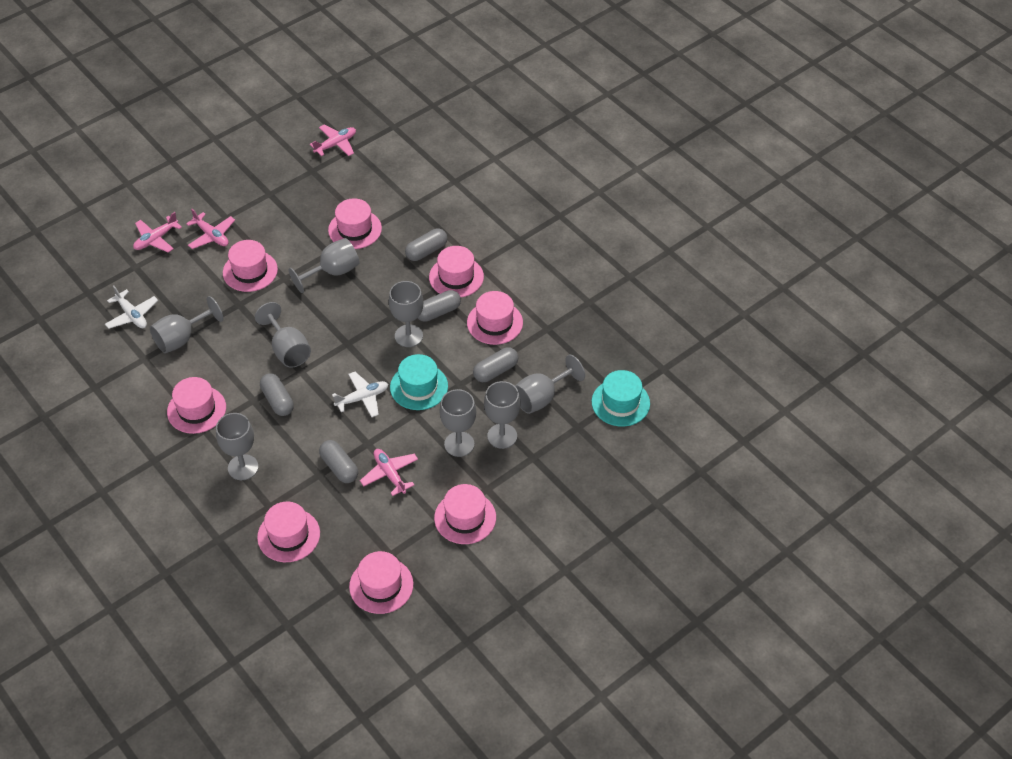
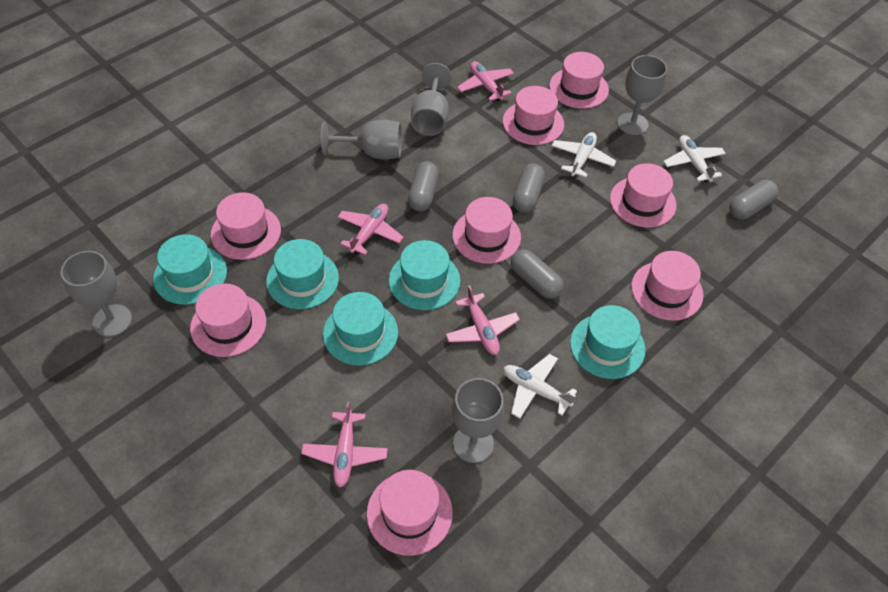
grey capsule: [260,373,294,416] [319,440,358,483] [405,228,447,261] [418,290,461,322] [473,348,518,382] = 5 -> [408,161,439,211] [511,249,564,299] [513,164,545,213] [729,180,778,219] = 4
grey goblet: [150,296,224,353] [216,413,258,480] [255,302,311,368] [289,238,360,293] [389,281,424,347] [440,389,476,457] [484,381,521,449] [515,355,585,414] = 8 -> [61,251,132,337] [321,120,402,159] [411,63,452,136] [452,378,504,463] [617,55,667,135] = 5
turquoise hat: [390,354,448,410] [592,370,650,426] = 2 -> [153,234,227,305] [266,239,339,309] [323,292,398,366] [389,240,460,310] [570,305,646,379] = 5
white plane: [105,286,158,329] [332,372,388,417] = 2 -> [503,354,577,419] [552,132,616,178] [663,135,726,182] = 3

